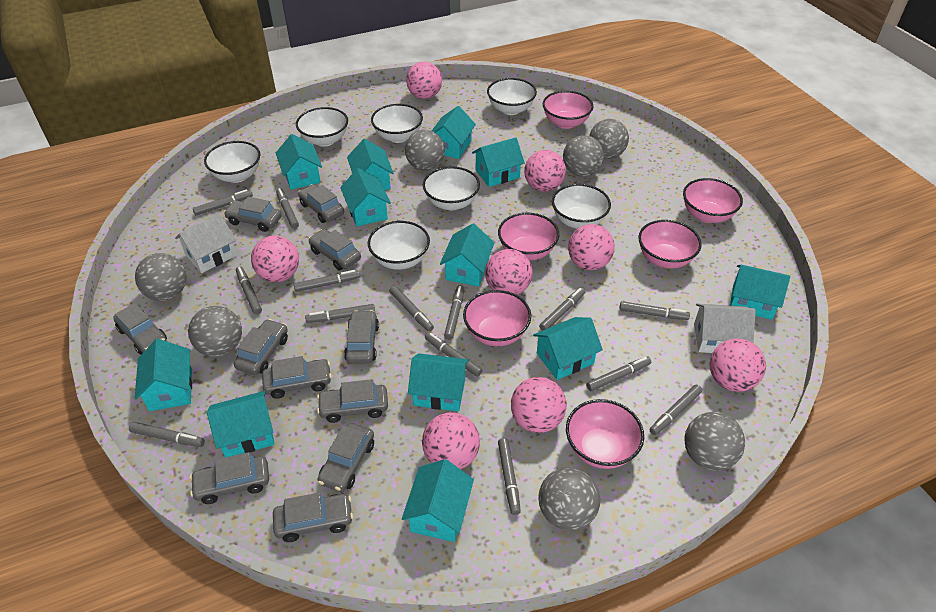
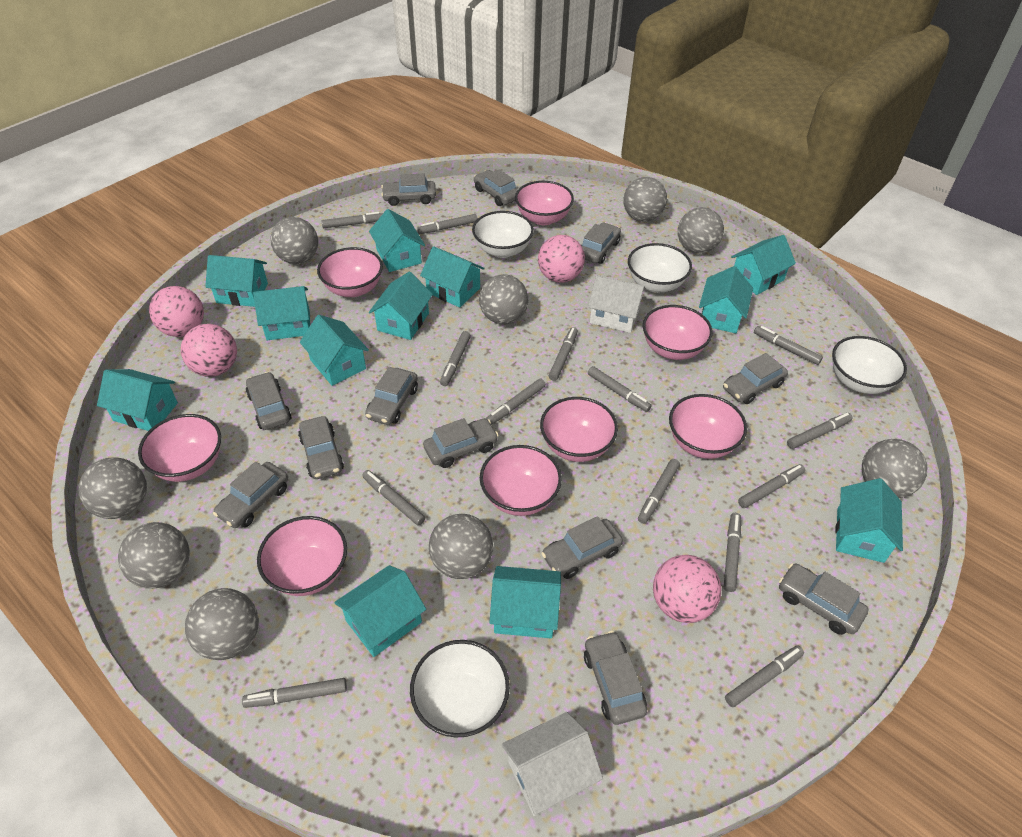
grey ball: [135,253,187,301] [188,306,242,357] [405,130,445,171] [538,467,600,531] [563,135,604,177] [589,119,629,159] [684,412,745,471] = 7 -> [78,457,147,519] [118,522,190,589] [185,588,259,660] [270,217,318,264] [429,514,493,579] [479,274,528,324] [623,177,667,222] [678,207,724,254] [862,439,927,498] = 9
grey car: [113,303,167,355] [190,452,269,504] [224,197,282,232] [234,319,288,375] [262,356,332,399] [273,493,353,542] [298,184,344,223] [308,229,361,270] [317,379,388,423] [318,423,374,492] [344,310,379,364] = 11 -> [213,462,288,528] [246,372,291,430] [298,416,344,479] [365,367,418,425] [381,174,436,206] [423,418,499,468] [474,169,518,206] [541,516,623,579] [581,222,621,264] [584,631,647,725] [723,353,788,404] [779,563,869,635] = 12
pink ball: [251,236,299,282] [406,62,442,99] [422,412,480,469] [485,249,533,295] [511,377,567,433] [524,150,566,192] [568,224,615,270] [710,339,766,392] = 8 -> [149,286,204,337] [181,324,237,377] [538,235,585,283] [653,555,721,623] = 4
pink bowl: [463,290,531,346] [498,213,559,261] [543,91,594,129] [566,399,644,469] [638,220,702,269] [683,178,743,223] = 6 -> [138,414,221,482] [257,516,347,596] [317,247,383,297] [480,445,562,516] [515,181,574,225] [540,397,618,462] [643,305,713,360] [669,394,747,459] = 8
white bowl: [204,141,260,183] [296,107,348,147] [368,221,430,270] [371,104,423,143] [423,167,480,210] [487,78,537,115] [552,184,611,229] = 7 -> [410,640,510,738] [472,211,534,258] [628,243,692,293] [832,336,907,394] = 4

